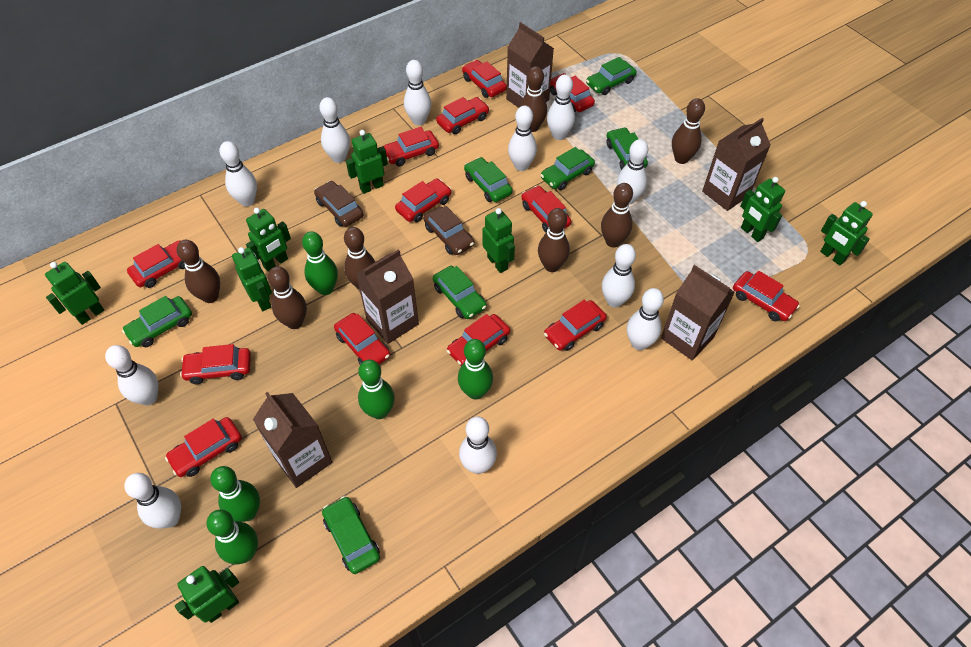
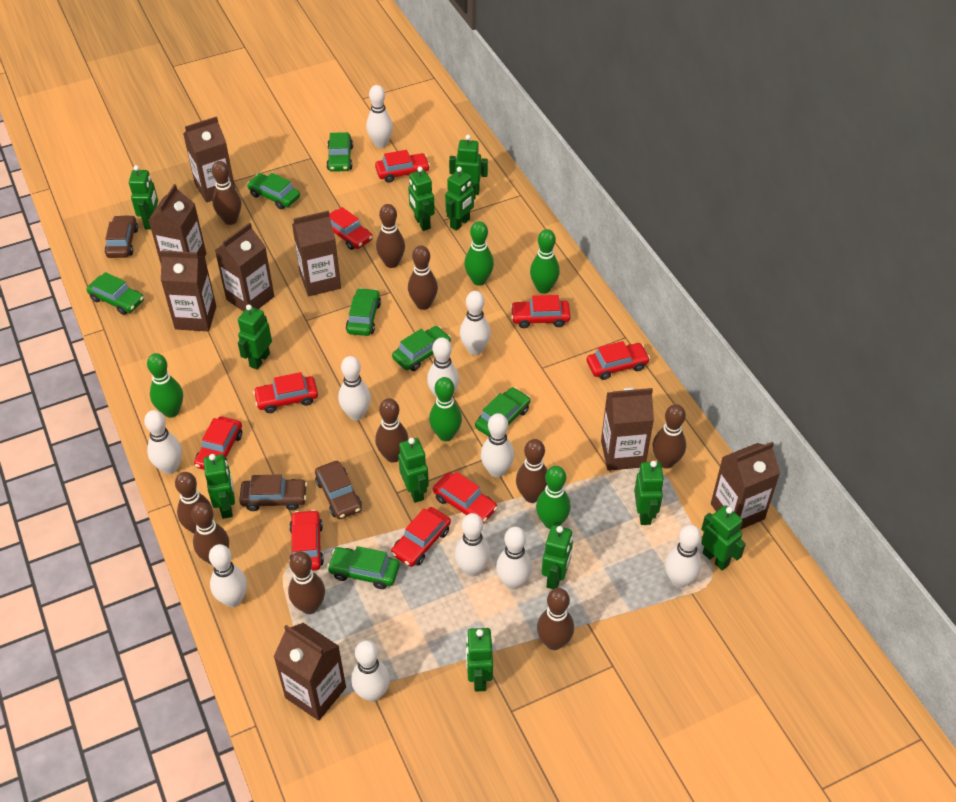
brown bowling pin: [177,240,220,303] [268,266,307,329] [344,227,375,290] [520,66,547,132] [538,208,570,272] [601,183,633,247] [672,98,705,164] = 7 -> [175,472,213,534] [191,502,229,565] [212,161,241,225] [288,551,325,614] [375,398,409,463] [376,204,405,268] [408,245,438,310] [516,439,547,503] [537,588,574,650] [652,404,686,468] = 10
brown car: [314,181,364,227] [424,206,475,255] = 2 -> [105,215,138,258] [239,474,307,511] [315,461,362,519] = 3
brown carton: [253,392,332,488] [356,249,419,344] [506,22,554,108] [661,265,735,360] [702,118,771,211] = 5 -> [149,184,206,263] [160,250,216,331] [183,116,235,203] [215,222,274,312] [274,623,346,721] [292,211,341,296] [601,388,654,471] [711,442,780,530] = 8
green robot: [45,262,104,325] [175,566,239,623] [232,247,272,311] [246,208,291,272] [346,130,388,194] [483,208,515,273] [740,177,785,242] [820,201,873,265] = 8 -> [129,165,158,229] [203,454,235,519] [238,304,272,370] [398,438,429,503] [408,166,435,231] [445,167,476,231] [449,135,488,195] [466,628,493,692] [542,525,573,589] [634,461,664,525] [701,505,746,570] = 11
red car: [127,240,185,288] [165,417,242,477] [180,344,251,384] [334,313,390,364] [383,127,439,166] [395,178,451,222] [436,97,489,134] [447,314,510,366] [462,60,507,98] [521,186,571,232] [544,300,607,351] [550,73,595,112] [733,271,800,321] = 13 -> [194,416,242,470] [253,372,318,413] [289,510,324,571] [329,207,373,250] [375,150,430,183] [391,507,451,567] [433,472,498,523] [510,295,571,328] [587,341,650,380] = 9

